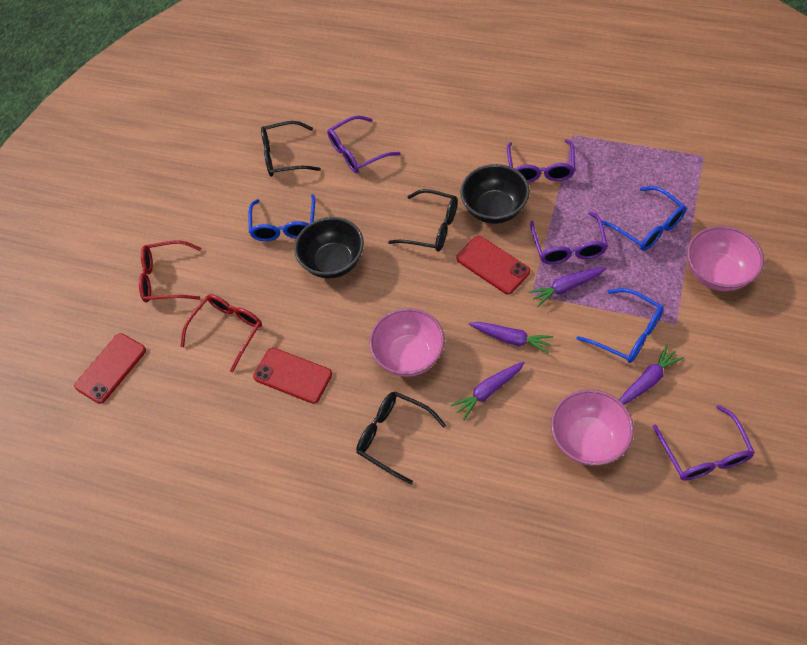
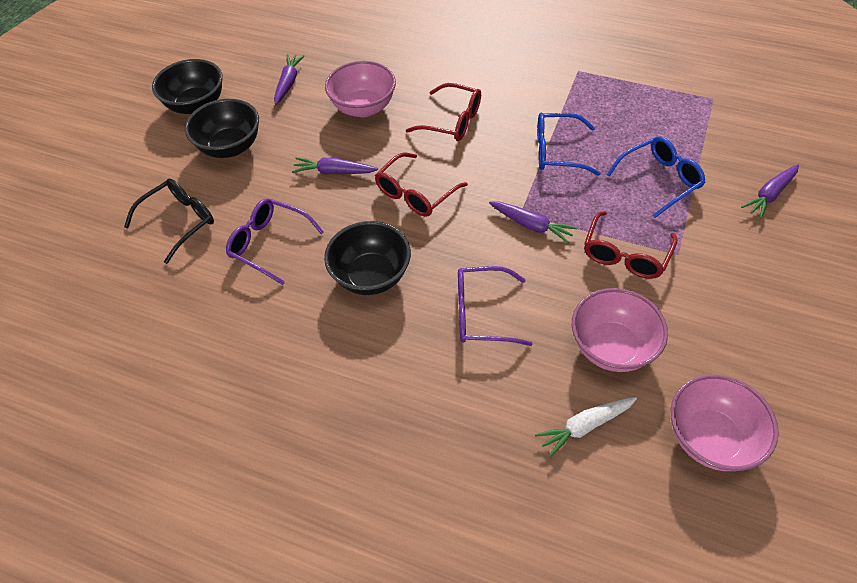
black bowl: [294,217,364,279] [460,164,530,224] = 2 -> [152,59,223,114] [185,99,259,158] [324,221,411,295] = 3
black glasses: [261,121,321,177] [356,392,446,484] [388,189,458,251] = 3 -> [124,179,214,264] = 1
blue glasses: [249,194,315,241] [576,288,664,363] [602,186,687,251] = 3 -> [537,113,601,176] [607,136,706,218] = 2
purple glasses: [327,116,400,173] [507,139,575,183] [530,212,608,265] [653,405,755,481] = 4 -> [226,198,324,285] [458,266,532,346] = 2
red glasses: [139,240,202,303] [181,294,262,373] = 2 -> [375,152,468,217] [406,83,481,141] [584,211,677,279] = 3
red phone: [74,333,146,404] [253,348,332,404] [456,236,530,294] = 3 -> none = 0
white carrot: none = 0 -> [535,397,637,458] = 1

